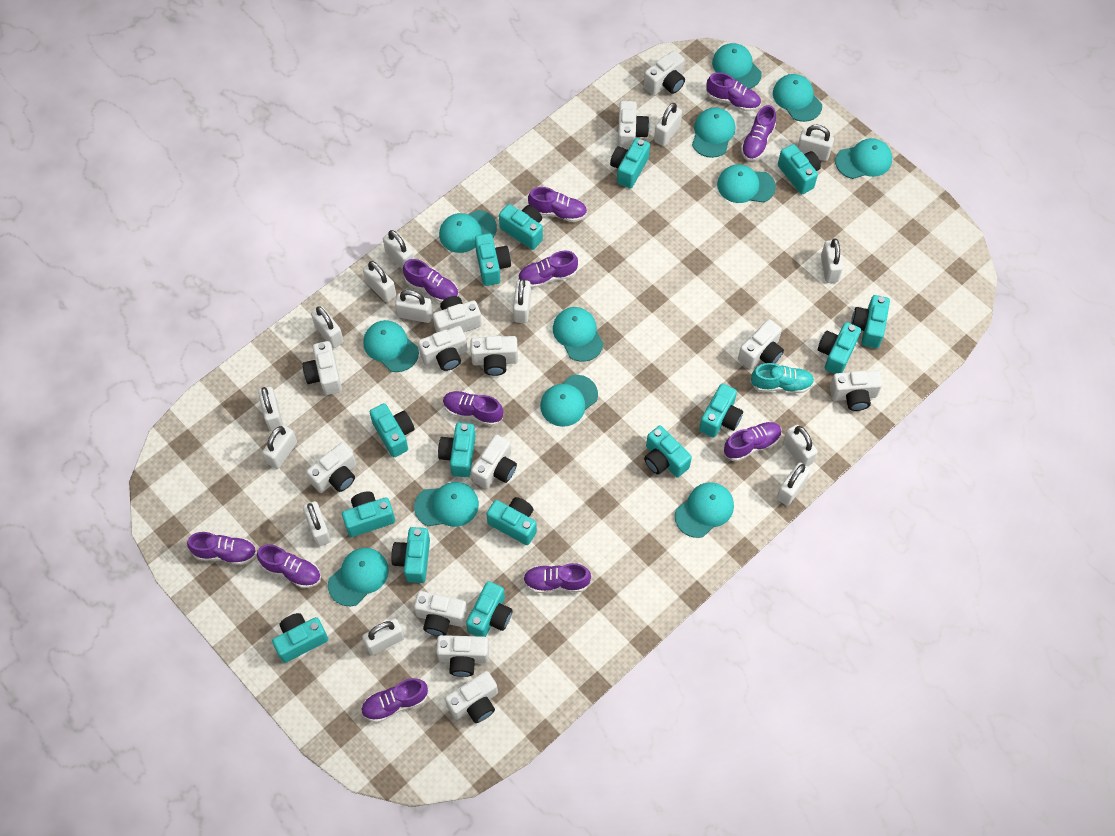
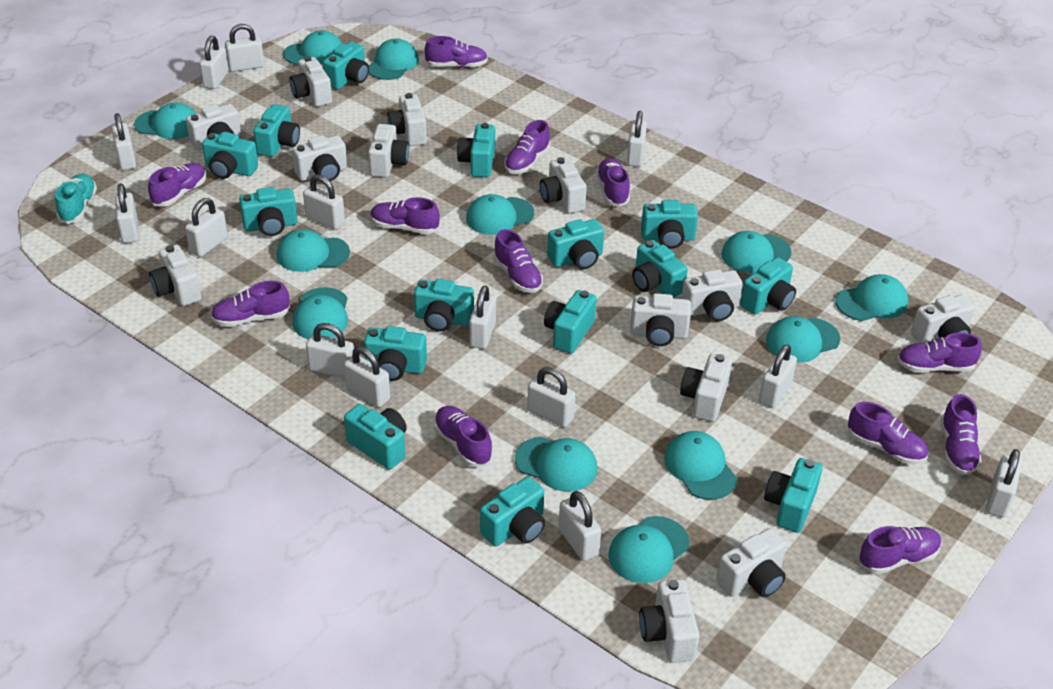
purple shoe: [187,532,257,565] [257,544,321,588] [361,678,428,723] [403,259,459,303] [443,391,503,426] [518,251,578,288] [523,563,591,593] [528,187,587,222] [706,72,761,112] [724,422,782,461] [741,105,776,161] = 11 -> [148,163,206,207] [211,281,290,327] [370,197,440,234] [425,36,488,68] [434,406,493,467] [493,229,543,293] [504,120,550,174] [596,158,630,207] [848,402,928,464] [859,526,942,574] [897,333,982,373] [941,394,982,475] = 12

